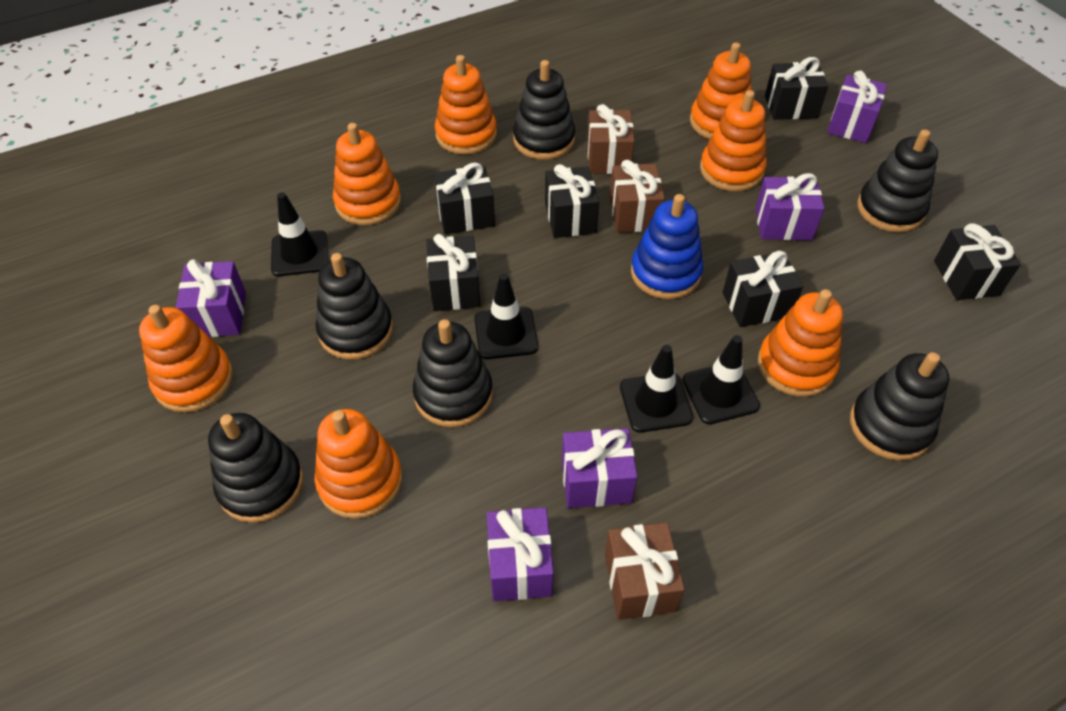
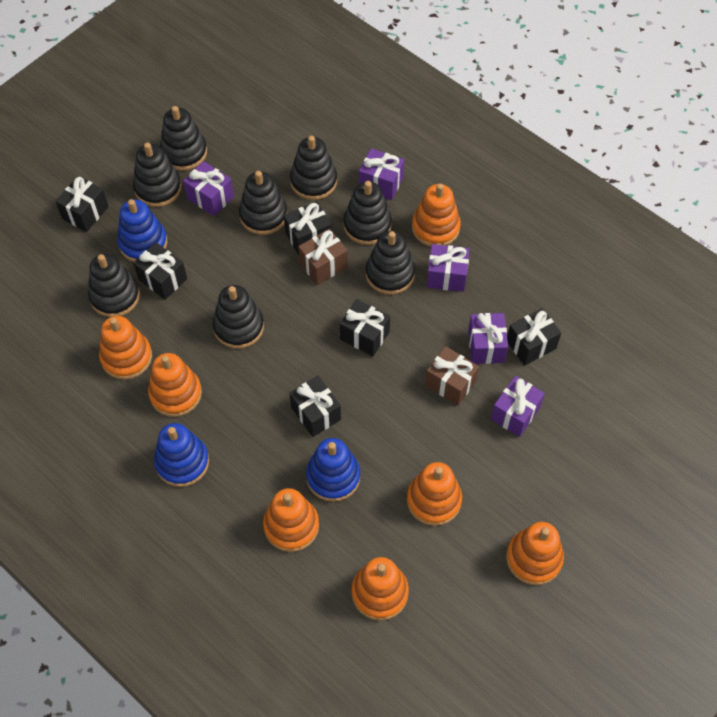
black stacking toy: [208,413,303,523] [316,253,393,360] [413,319,493,427] [513,60,575,160] [850,352,950,461] [857,129,938,232] = 6 -> [88,254,140,317] [133,143,182,207] [160,106,207,171] [213,285,264,349] [239,171,287,235] [290,136,337,200] [343,181,392,245] [366,231,415,295] = 8
black traffic cone: [271,192,328,276] [474,273,538,359] [620,345,693,433] [682,335,760,424] = 4 -> none = 0
blue stacking toy: [631,194,703,299] = 1 -> [117,199,168,262] [154,423,209,487] [306,438,360,502] = 3
brown gift: [587,104,635,174] [605,522,685,620] [609,160,665,233] = 3 -> [298,229,348,285] [425,346,479,406] = 2

